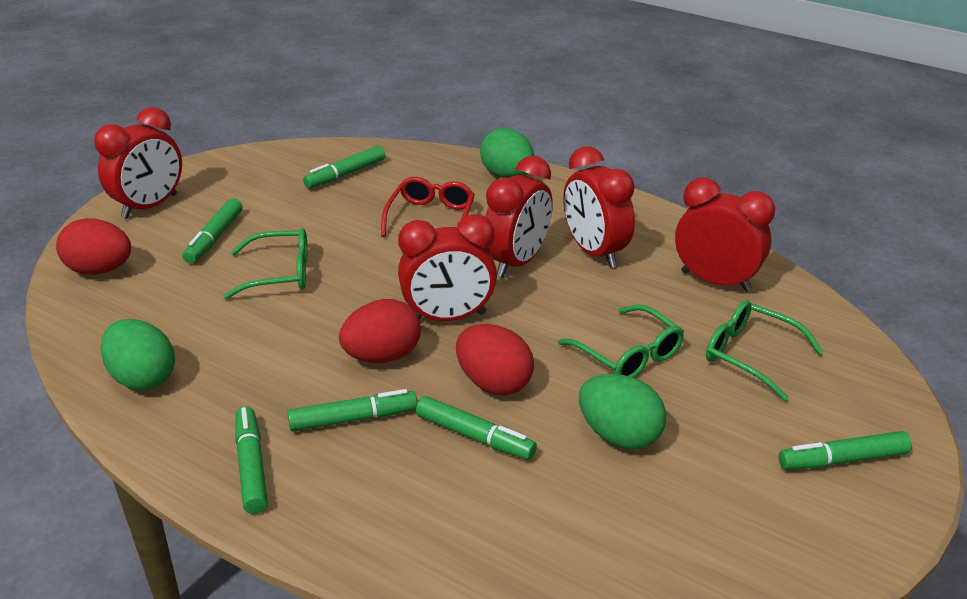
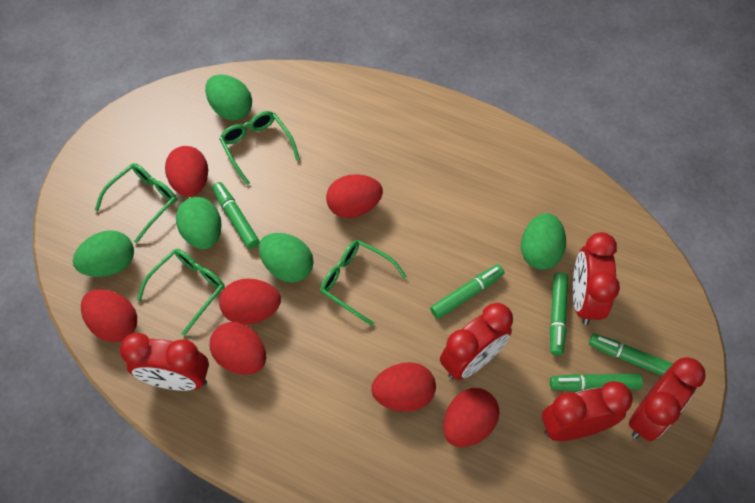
green egg: [100,319,175,391] [480,128,534,178] [579,374,666,449] = 3 -> [73,230,134,277] [176,197,222,249] [205,74,252,121] [259,233,313,283] [521,213,566,270] = 5
green glasses: [223,228,308,300] [558,305,684,378] [706,300,823,401] = 3 -> [95,163,177,243] [137,249,225,336] [219,111,300,185] [320,240,407,326] = 4
green marker: [183,198,243,263] [235,407,268,514] [287,389,417,431] [303,146,385,189] [416,396,537,460] [779,431,912,470] = 6 -> [212,182,259,249] [430,265,504,319] [550,272,568,356] [550,374,643,391] [589,333,673,376] = 5
red egg: [56,218,131,275] [339,299,421,363] [456,324,534,395] = 3 -> [81,289,137,342] [165,146,208,197] [210,322,266,375] [219,278,281,325] [326,174,383,218] [371,362,436,412] [443,388,499,447] = 7
red glasses: [381,177,475,237] = 1 -> none = 0

